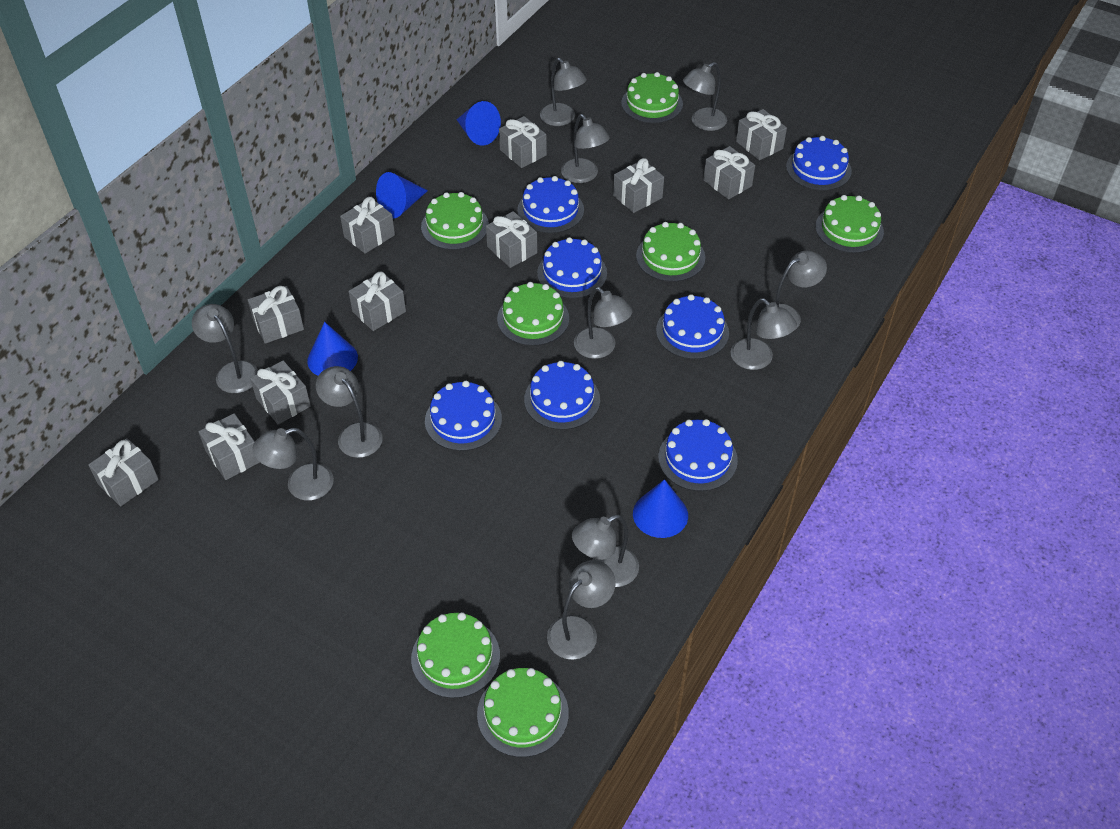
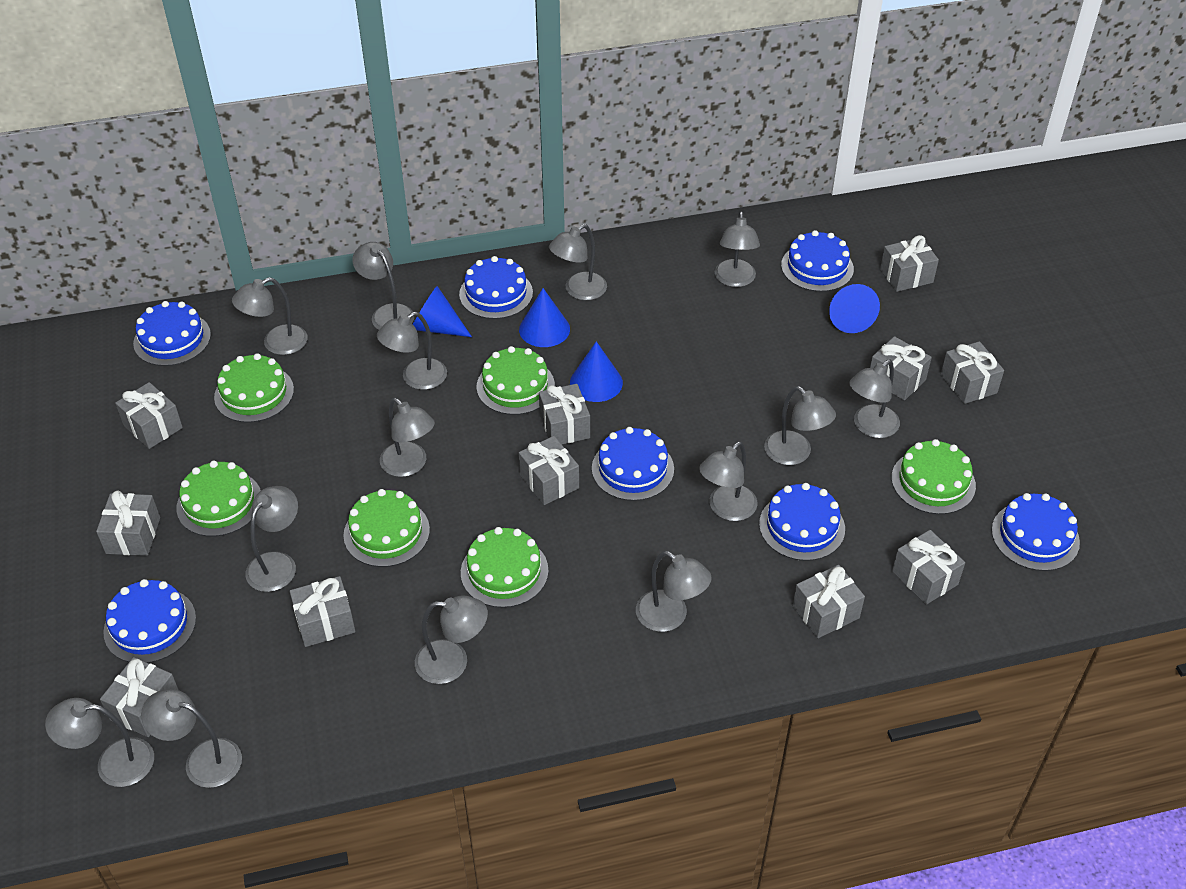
green cake: [411,612,500,698] [421,192,489,250] [477,668,569,757] [497,282,569,346] [621,72,683,123] [636,222,705,282] [815,195,884,253] = 7 -> [176,461,261,537] [214,353,294,423] [343,489,430,567] [461,527,549,608] [476,346,555,415] [892,439,976,514] = 6
grey lamp: [192,304,258,393] [252,428,334,501] [316,366,383,458] [540,58,587,126] [547,560,616,660] [561,114,610,183] [572,515,639,587] [574,287,632,359] [683,62,727,131] [730,298,797,370] [760,251,827,330] = 11 -> [45,698,154,787] [141,689,242,788] [232,277,308,355] [245,486,298,592] [352,242,414,330] [377,312,447,390] [380,398,435,477] [415,595,488,684] [549,224,607,300] [636,551,712,632] [699,441,757,521] [715,212,760,287] [764,386,836,465] [849,360,900,438] = 14

